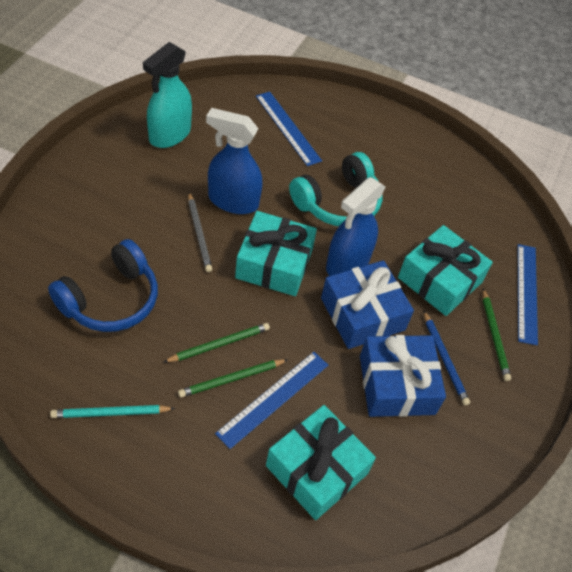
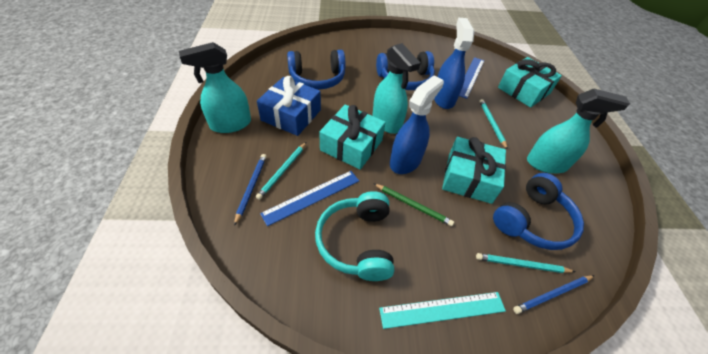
blue gift: [321,260,414,349] [360,335,446,417] = 2 -> [257,76,321,136] = 1
blue headphones: [48,239,158,332] = 1 -> [287,50,345,89] [376,51,435,90] [493,173,584,250] = 3
blue pencil: [423,310,470,406] = 1 -> [234,154,267,226] [513,275,594,314] = 2
blue ruler: [215,352,328,449] [256,92,322,166] [518,244,538,345] = 3 -> [260,171,359,226] [459,57,484,99] = 2
green pencil: [164,323,270,362] [178,359,288,398] [483,288,511,381] = 3 -> [373,183,454,226] = 1
grey pencil: [188,192,212,272] = 1 -> none = 0
turquoise pencil: [50,405,175,418] = 1 -> [256,142,306,200] [476,253,575,273] [479,99,508,150] = 3
turquoise ruler: none = 0 -> [379,292,506,329] = 1
turquoise spray bottle: [143,42,192,148] = 1 -> [179,42,251,133] [373,43,420,134] [527,89,630,174] = 3

